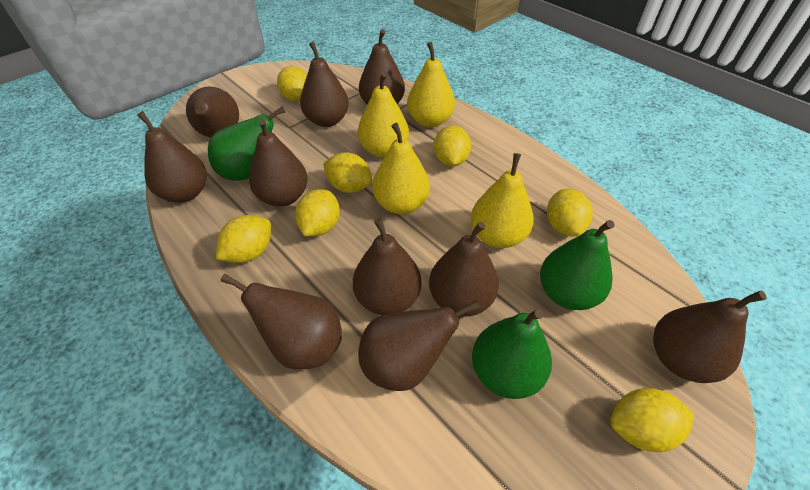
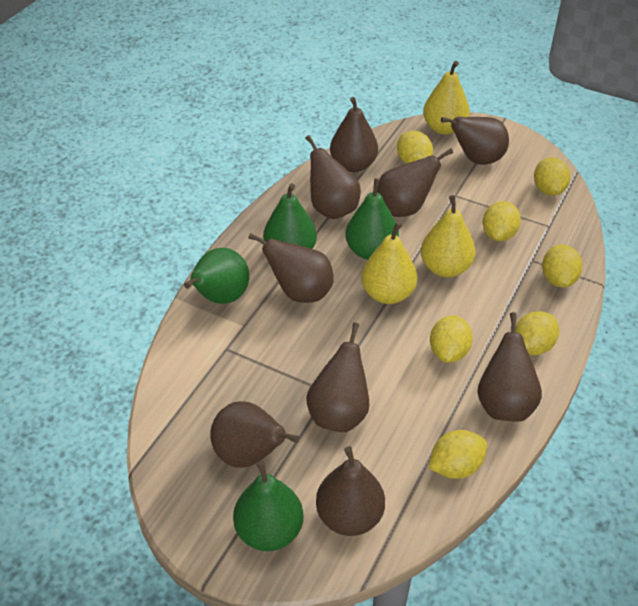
brown pear: [137,111,207,203] [186,86,239,137] [221,274,342,369] [249,119,308,207] [300,41,349,127] [353,218,422,315] [358,300,480,391] [359,29,405,104] [429,222,499,316] [653,290,767,383] = 10 -> [210,401,299,467] [248,233,334,303] [305,135,361,219] [306,323,369,432] [316,446,385,536] [330,97,378,172] [377,148,453,217] [441,117,509,165] [477,312,542,422] = 9
green pear: [208,106,285,181] [472,309,552,399] [540,220,614,310] = 3 -> [184,248,249,304] [233,461,303,551] [263,184,317,249] [346,178,399,260] = 4
yellow pear: [358,72,409,158] [372,123,430,214] [407,42,455,128] [471,153,534,248] = 4 -> [361,222,417,304] [421,195,476,277] [423,61,470,135] = 3

